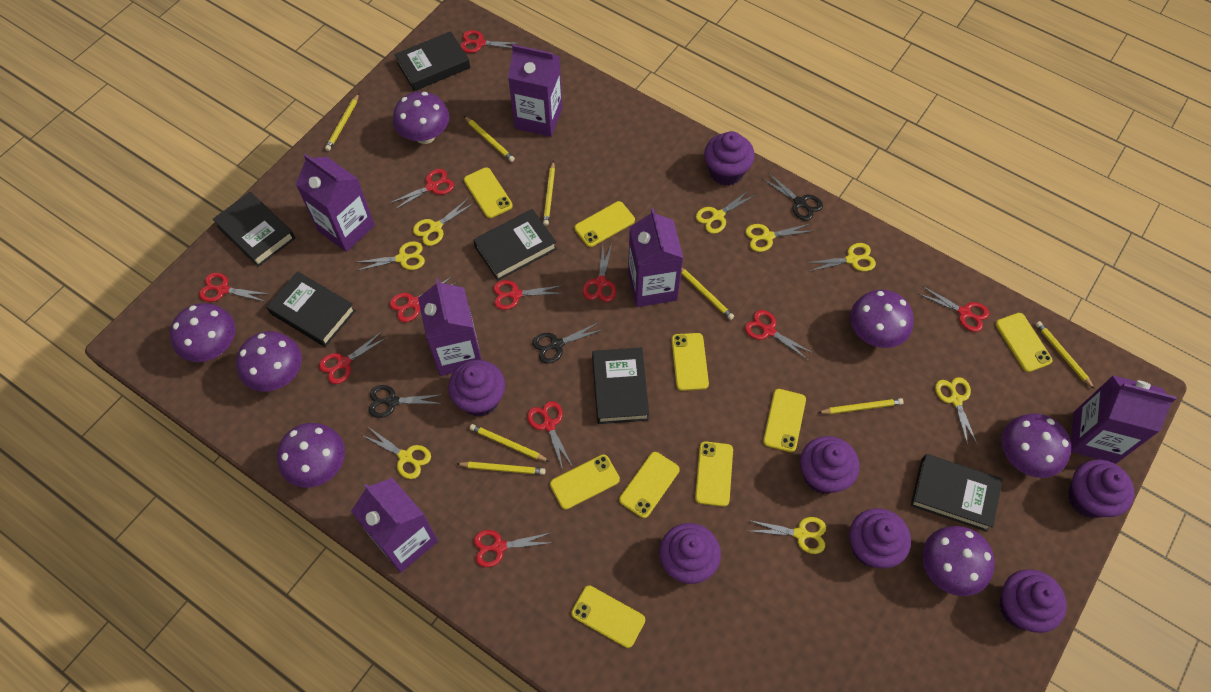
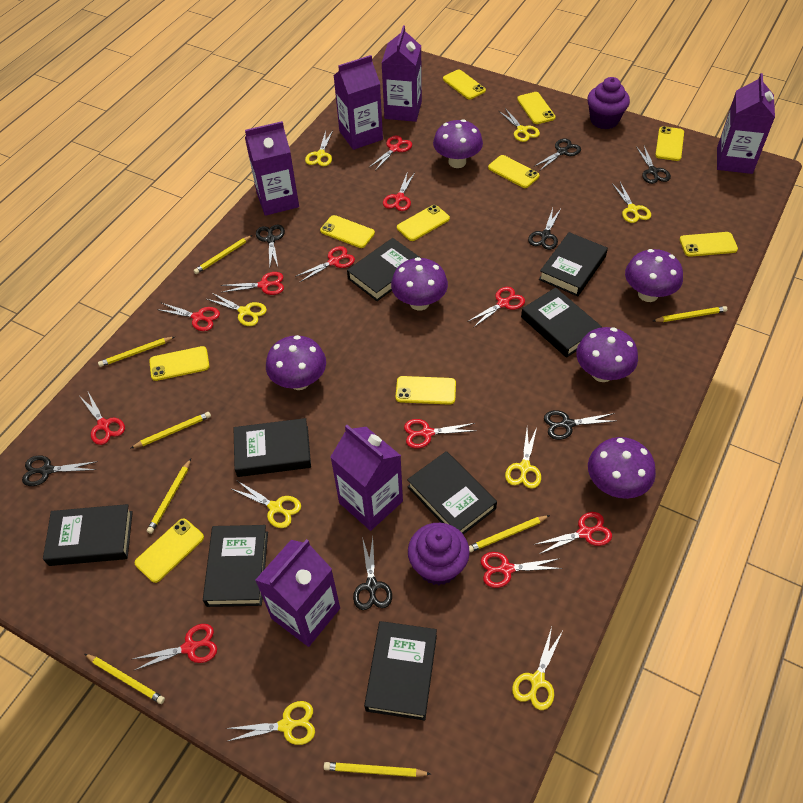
black book: [213,192,295,267] [266,271,356,347] [395,31,470,91] [473,209,557,281] [592,348,649,424] [911,454,1003,532] = 6 -> [43,504,133,566] [203,525,268,607] [234,418,311,477] [347,238,421,301] [364,621,437,720] [407,451,497,534] [521,287,602,358] [539,232,608,296] = 8
black scissors: [368,385,443,418] [533,322,602,363] [763,173,823,221] = 3 -> [22,455,98,486] [256,224,285,266] [353,537,392,610] [528,208,561,250] [533,139,581,171] [544,410,614,440] [636,146,671,184] = 7
purple cupcake: [448,360,505,417] [659,523,721,584] [704,131,755,186] [800,436,859,494] [849,508,911,568] [999,569,1067,633] [1068,460,1134,518] = 7 -> [408,523,470,585] [587,77,630,129] = 2
purple mushroom: [170,303,235,362] [236,331,302,392] [277,423,345,487] [393,91,449,144] [850,290,914,348] [922,526,995,596] [1002,414,1071,478] = 7 -> [266,335,326,390] [391,257,448,311] [433,119,483,168] [576,327,638,382] [588,437,656,499] [625,249,683,302] = 6
yellow phone: [464,167,513,218] [550,455,620,510] [571,586,645,648] [575,201,635,247] [619,452,680,518] [672,333,709,391] [695,441,733,507] [763,389,806,452] [996,313,1052,372] = 9 -> [134,518,204,583] [149,346,210,381] [320,215,375,248] [395,376,456,405] [397,205,450,241] [443,70,486,99] [488,155,540,188] [517,92,556,124] [655,126,684,161] [680,232,738,257] = 10

